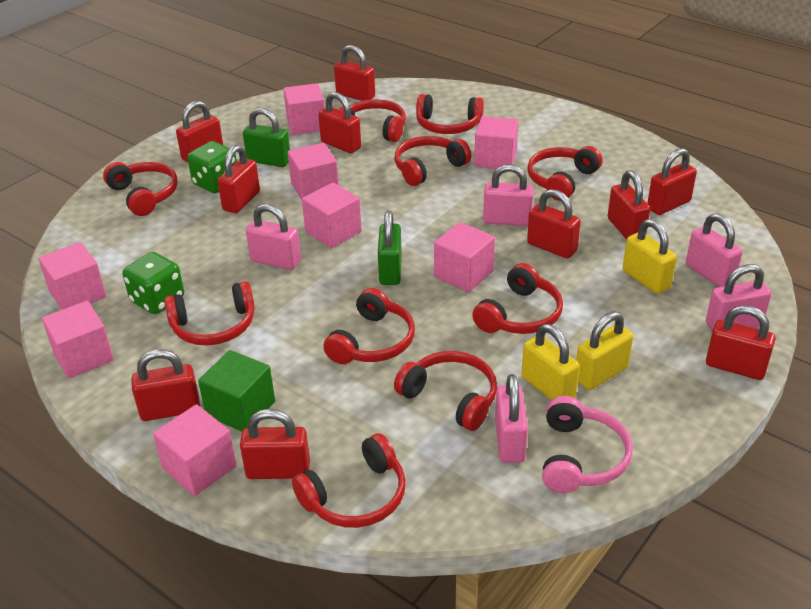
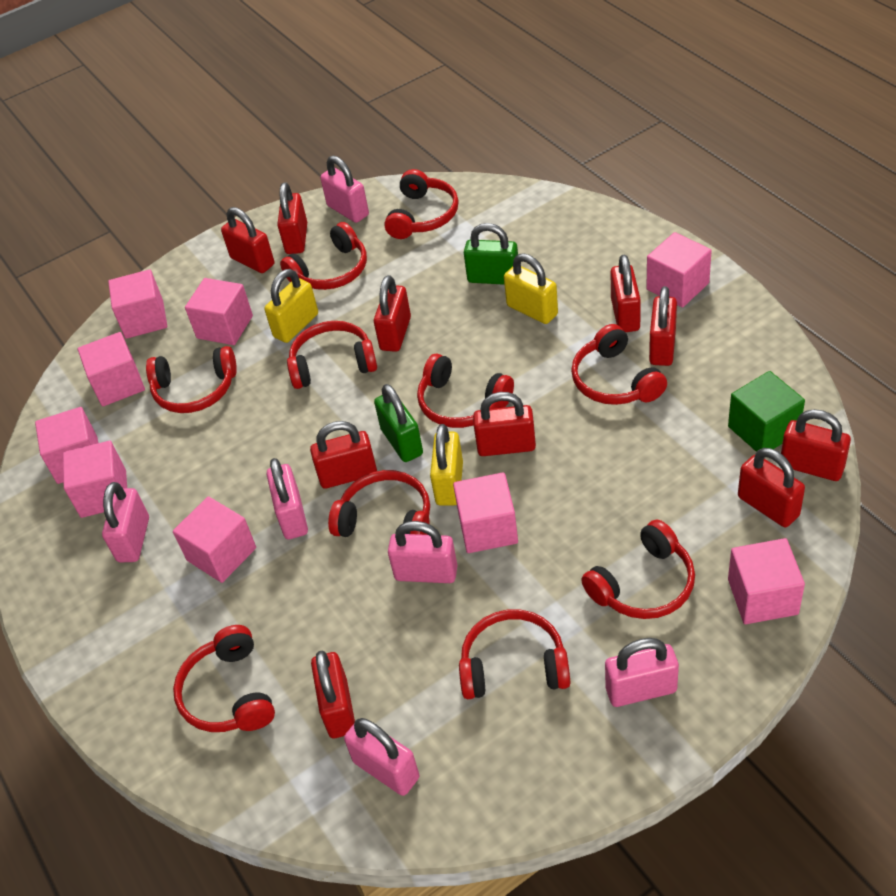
green dice: [123,252,184,314] [187,141,237,193] = 2 -> none = 0
pink cube: [38,242,106,310] [42,301,114,379] [153,404,237,496] [283,83,325,135] [288,143,339,200] [302,183,362,248] [434,222,495,292] [474,116,518,169] = 8 -> [35,407,98,484] [63,441,127,518] [78,332,145,406] [108,269,167,339] [173,496,256,583] [185,278,253,345] [453,472,518,553] [646,232,712,307] [728,538,805,624] = 9
pink headphones: [542,396,633,493] = 1 -> none = 0
pink padlock: [246,204,301,270] [483,164,534,226] [495,374,528,463] [686,213,743,287] [706,264,771,331] = 5 -> [102,482,149,562] [266,458,308,539] [320,156,369,223] [344,718,419,796] [388,521,458,583] [605,638,679,707] = 6

